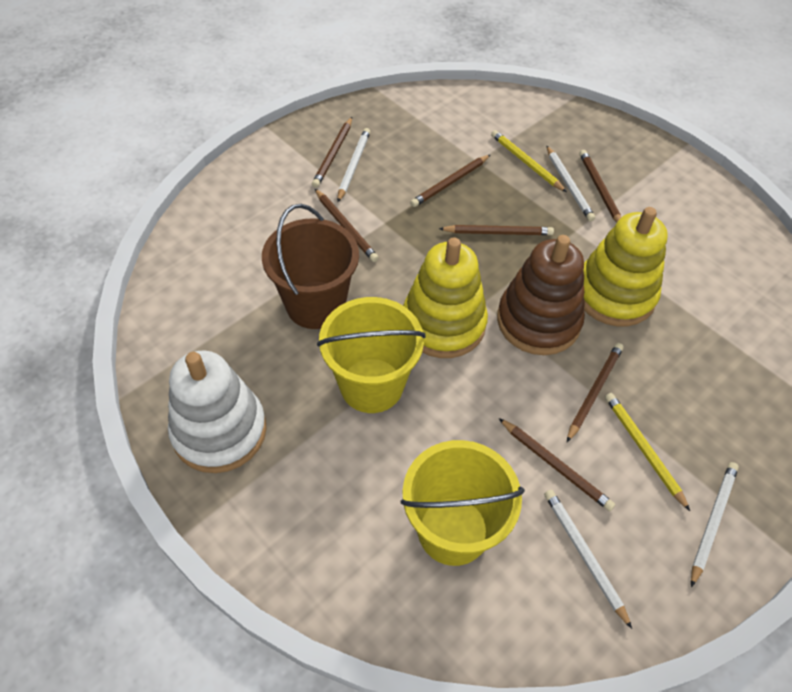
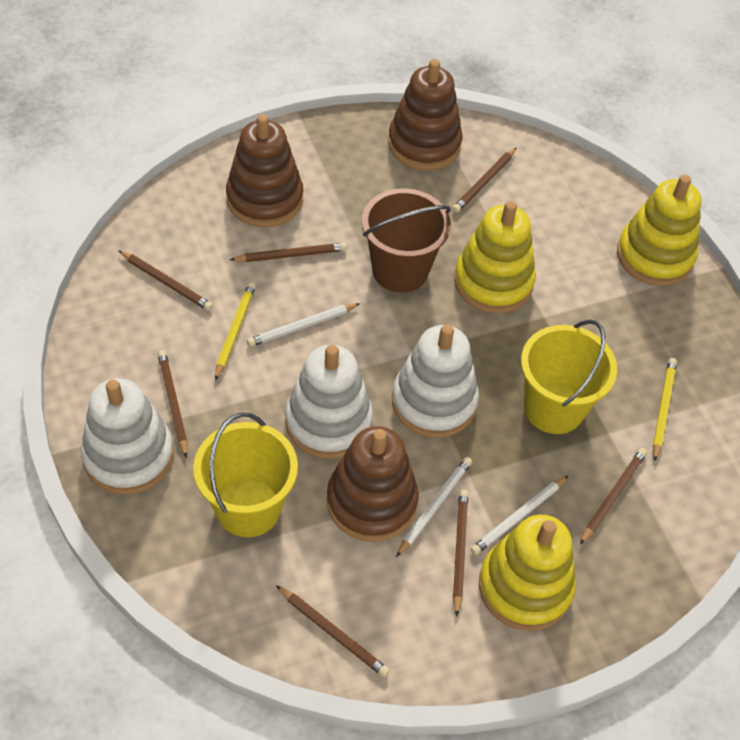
brown stacking toy: [497,235,585,355] = 1 -> [226,114,303,227] [327,426,419,542] [388,59,463,170] = 3
white pencil: [337,128,370,202] [544,490,632,629] [546,145,595,222] [691,462,739,587] = 4 -> [247,303,360,347] [396,457,472,557] [470,476,568,555] = 3
white stacking toy: [168,351,267,473] = 1 -> [81,378,174,495] [285,345,373,459] [392,325,479,438] = 3
yellow stacking toy: [403,237,488,358] [583,207,668,326] = 2 -> [454,201,536,313] [479,515,576,631] [617,175,701,286] = 3

